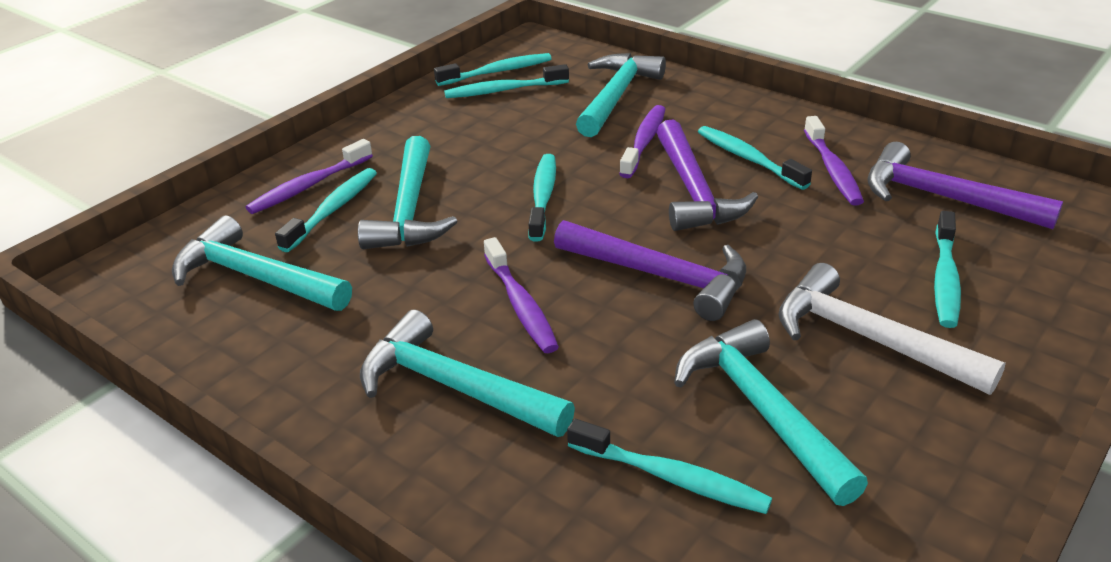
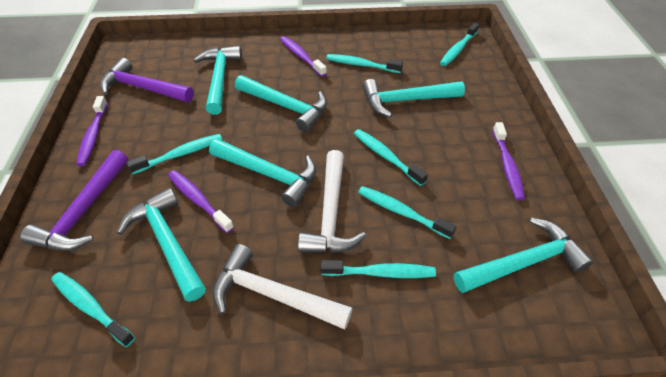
purple hammer: [554,220,746,321] [656,120,758,231] [868,142,1063,229] = 3 -> [20,150,128,251] [100,58,194,102] = 2
turquoise hammer: [172,215,352,311] [358,136,457,249] [360,310,575,437] [576,53,666,137] [674,319,868,506] = 5 -> [117,188,206,302] [194,46,242,115] [209,139,316,207] [235,75,327,132] [362,79,465,117] [454,218,593,293] = 6
white hammer: [778,263,1006,395] = 1 -> [212,244,353,330] [298,150,366,253] = 2

